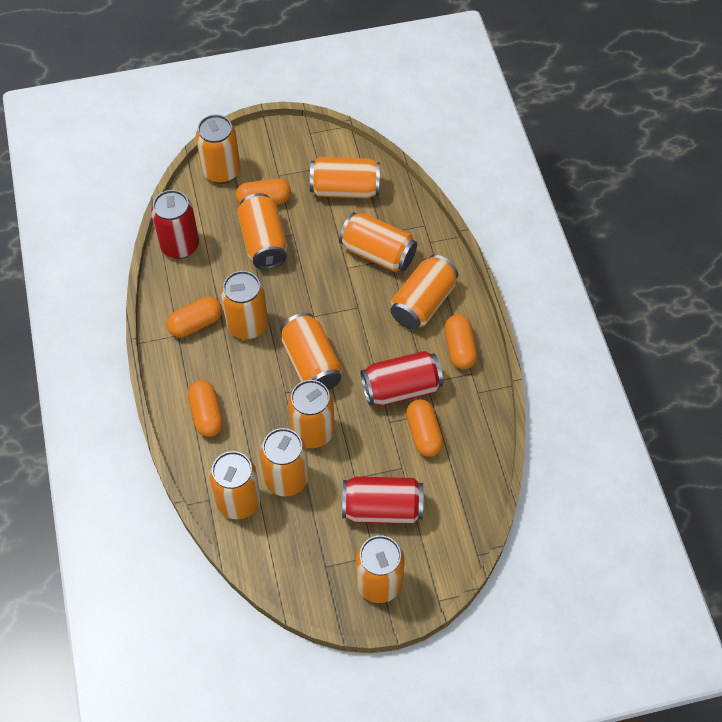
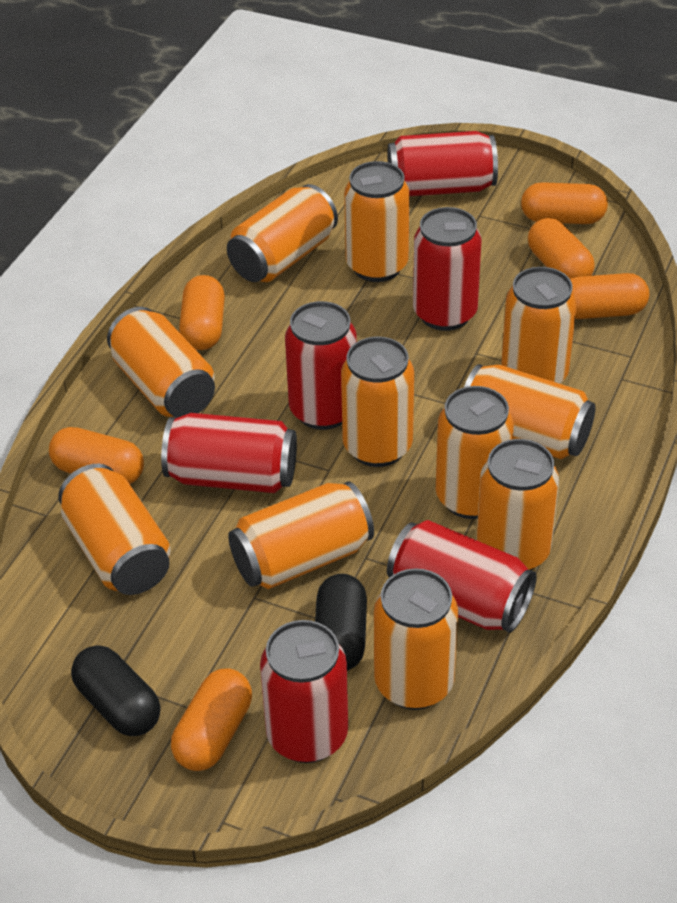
black capsule: none = 0 -> [71,645,160,736] [315,574,367,671] = 2
orange capsule: [167,297,222,338] [188,380,223,437] [236,178,291,205] [406,399,444,457] [444,314,478,369] = 5 -> [49,427,144,484] [171,669,252,771] [179,275,225,350] [521,182,608,224] [528,218,595,279] [570,273,649,319] = 6
red can: [151,190,199,259] [342,476,423,524] [361,351,443,406] = 3 -> [161,413,297,493] [260,620,348,763] [285,301,357,430] [387,520,537,633] [388,131,498,196] [413,207,482,331] = 6

